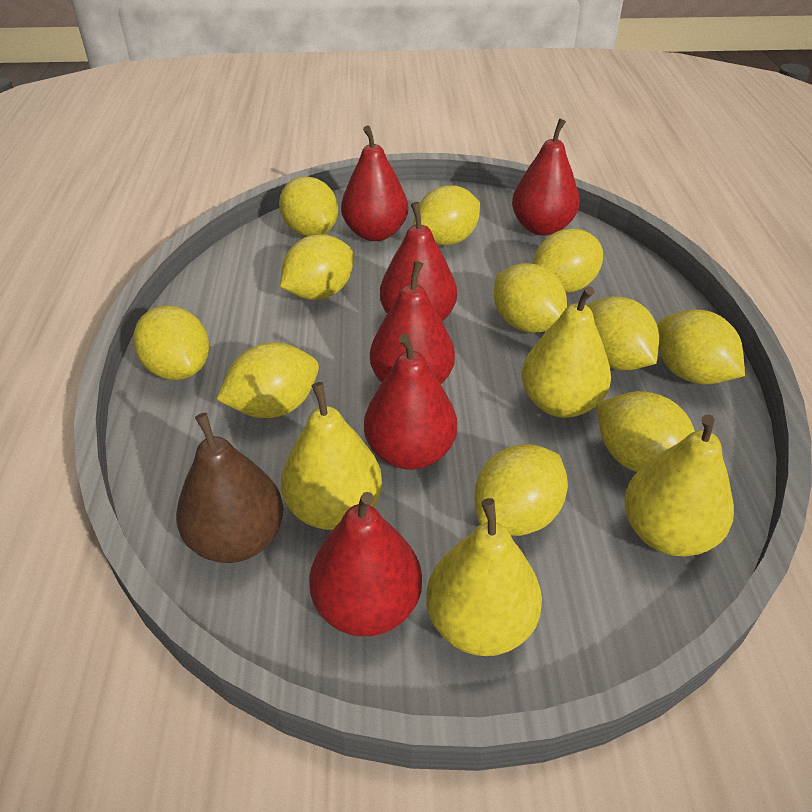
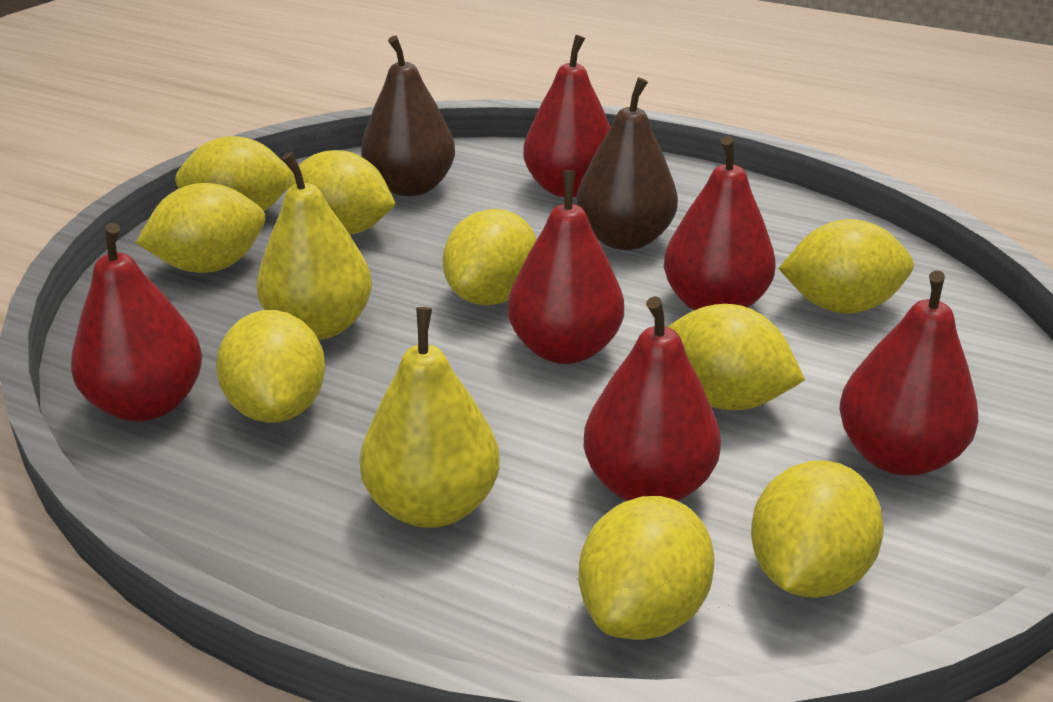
brown pear: [176,413,283,563] = 1 -> [361,36,455,196] [576,77,678,250] = 2
yellow lemon: [133,306,209,380] [216,342,319,418] [279,176,338,236] [280,234,353,300] [414,185,480,245] [474,444,568,536] [494,263,567,333] [533,229,603,293] [587,296,659,370] [596,391,695,472] [657,309,745,384] = 11 -> [136,183,265,273] [175,136,292,211] [216,310,325,423] [286,150,396,235] [443,209,537,306] [579,496,715,640] [668,304,805,410] [751,461,884,598] [779,219,914,314] = 9
yellow pear: [281,382,382,530] [426,498,542,656] [522,286,611,418] [624,414,734,556] = 4 -> [256,152,372,340] [360,307,500,528] = 2

